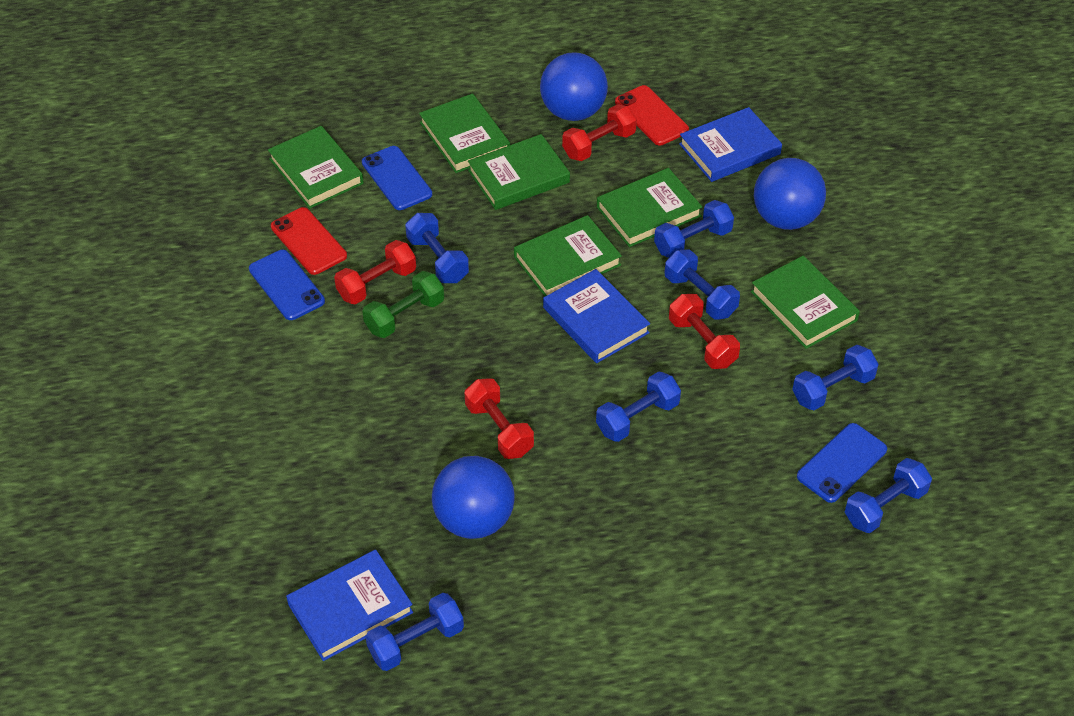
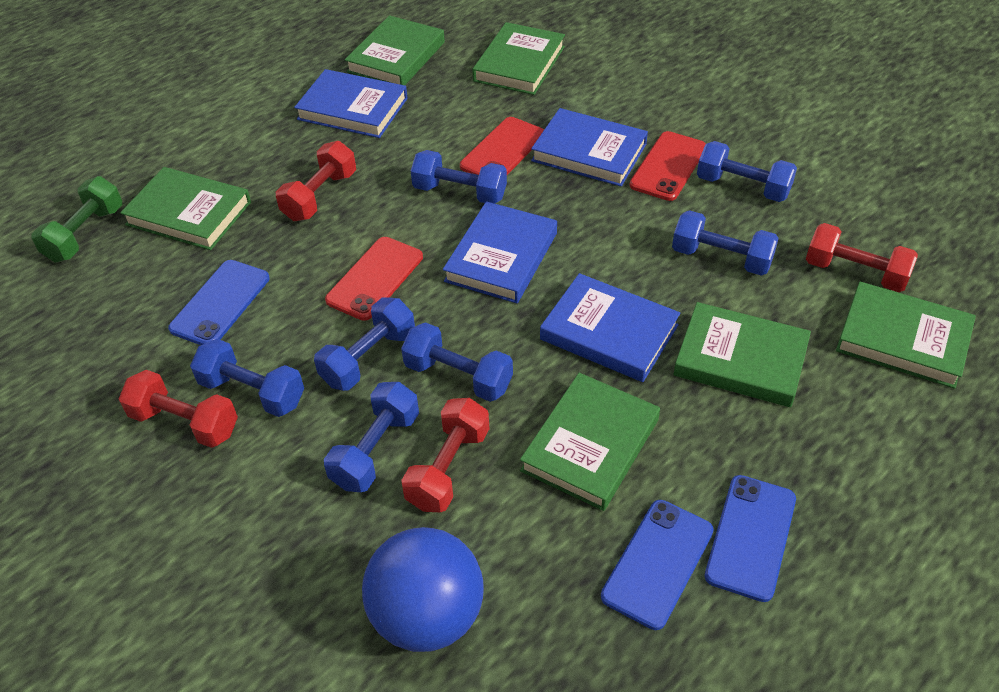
blue ball: [432,456,515,539] [540,52,608,121] [754,158,826,230] = 3 -> [362,527,484,652] = 1
blue book: [286,550,413,661] [543,269,650,363] [679,107,782,182] = 3 -> [294,69,408,138] [443,201,557,303] [531,108,648,187] [540,273,680,382] = 4
red phone: [271,207,347,275] [615,85,689,146] = 2 -> [325,237,423,321] [460,117,544,175] [630,131,706,201] = 3

